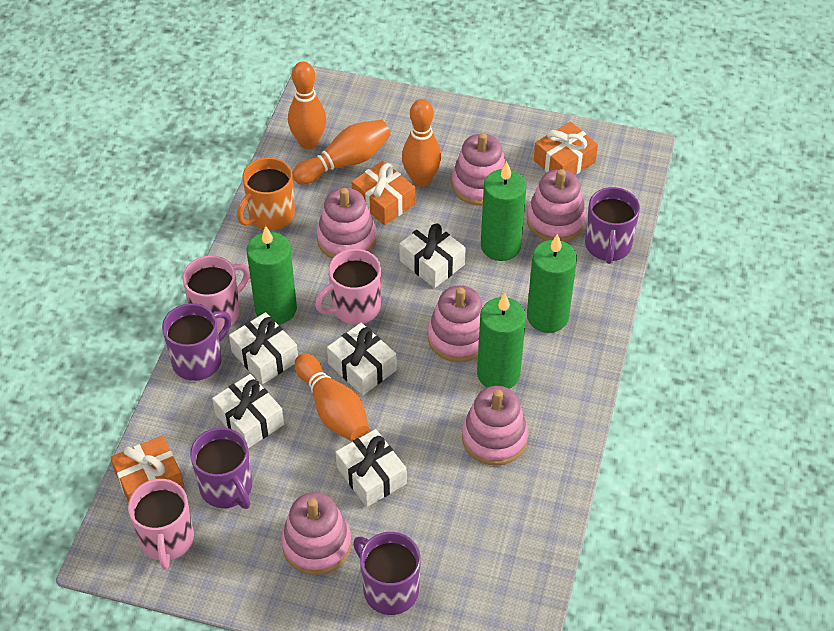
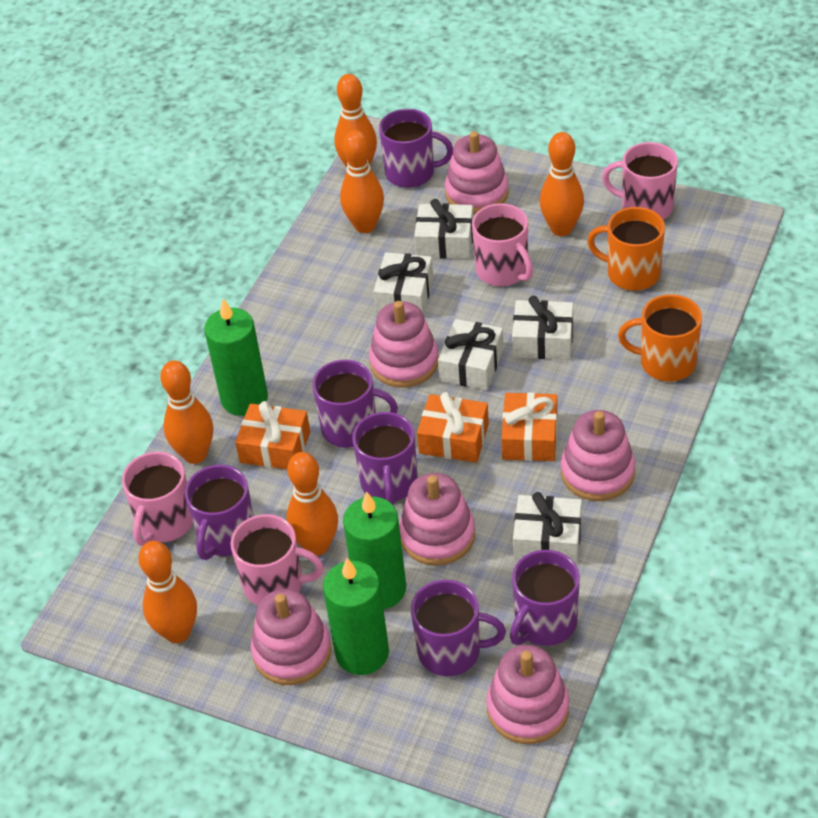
green candle: [246,226,297,324] [477,293,526,389] [481,162,527,261] [527,234,577,333] = 4 -> [204,299,268,416] [323,558,389,675] [343,492,406,609] = 3
orange bowling pin: [288,61,327,149] [292,120,391,185] [294,353,369,442] [402,99,441,187] = 4 -> [138,541,197,643] [160,360,213,464] [286,452,338,556] [335,74,377,168] [340,130,384,233] [539,132,584,236] = 6
orange mug: [237,157,295,230] = 1 -> [587,207,665,291] [618,294,702,382] = 2
pink mug: [128,479,194,569] [183,255,250,331] [315,249,381,324] = 3 -> [122,452,193,546] [231,514,324,605] [472,203,533,286] [602,142,678,220] = 4
purple mug: [162,303,231,381] [190,428,252,509] [353,532,421,615] [585,187,640,264] = 4 -> [185,465,254,560] [312,360,398,448] [352,412,418,505] [379,109,453,188] [411,580,506,676] [510,550,580,646] = 6

